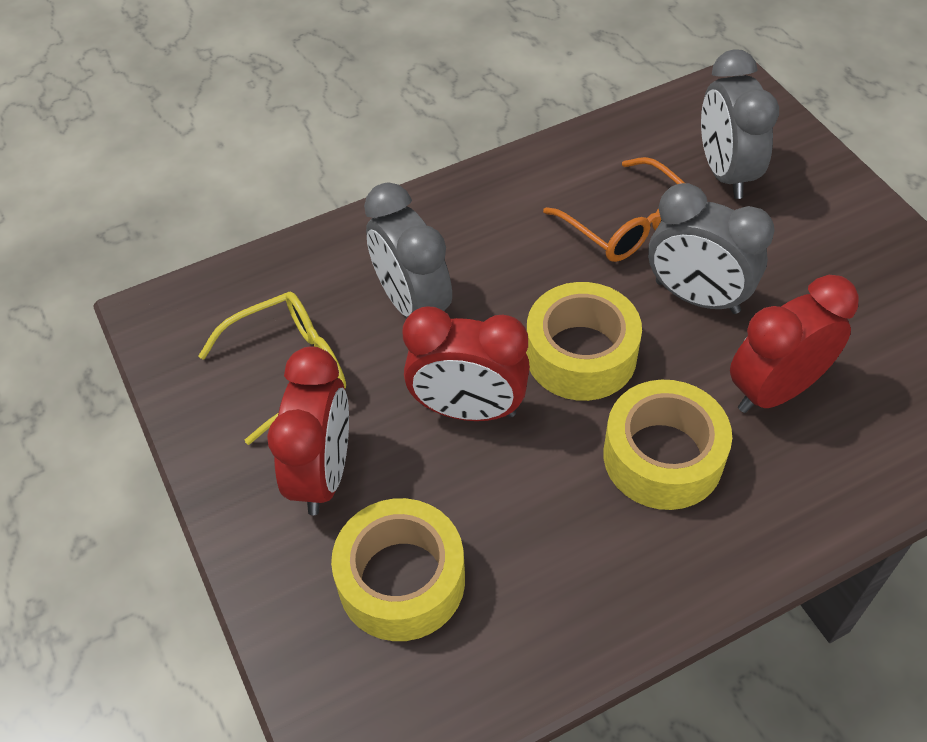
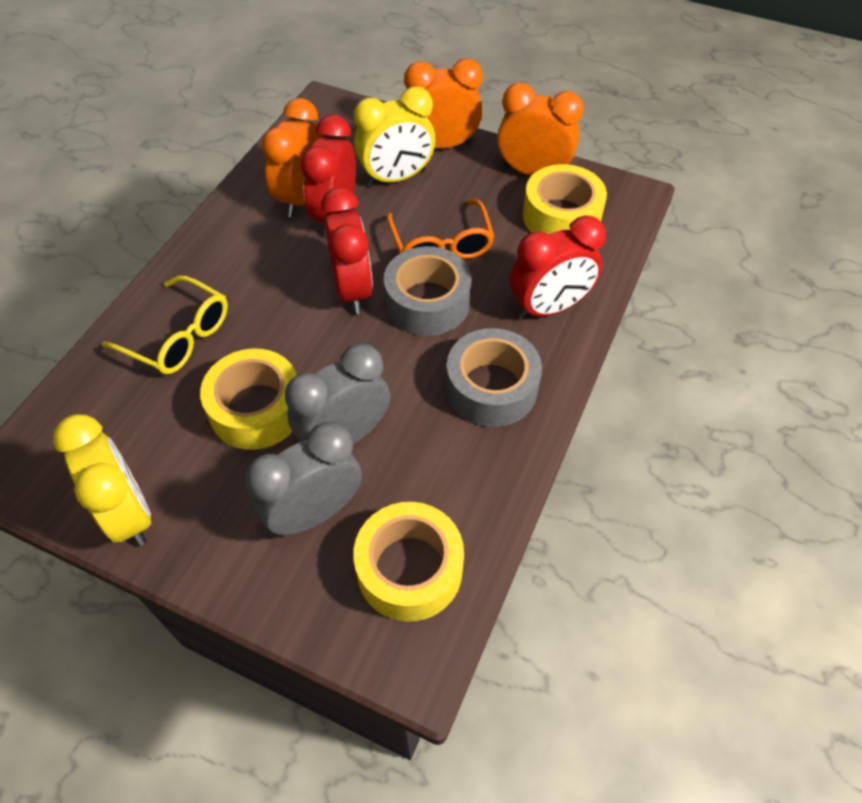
grey clock: [364,183,452,318] [648,183,775,314] [701,49,779,199] = 3 -> [245,422,362,536] [285,343,390,444] = 2
grey tape: none = 0 -> [384,246,471,336] [446,328,542,427] = 2
orange clock: none = 0 -> [261,98,323,217] [404,58,483,149] [497,83,584,176] = 3
yellow clock: none = 0 -> [53,415,151,546] [354,86,435,186] = 2

